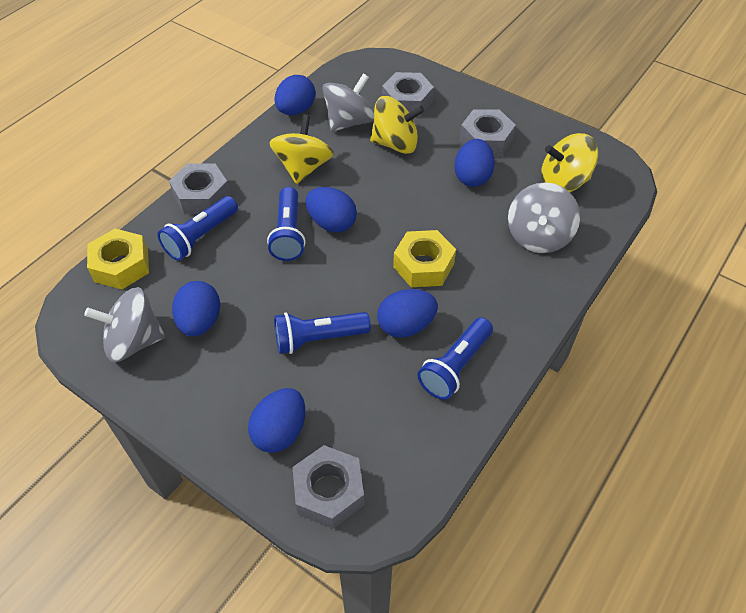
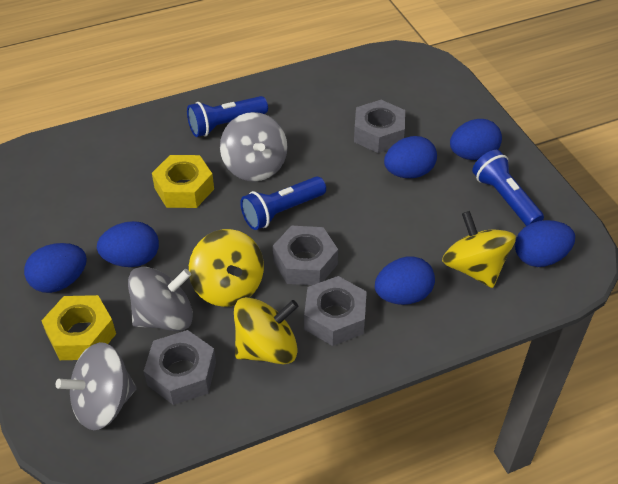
blue flashlight: [157,196,238,261] [267,187,306,261] [274,312,371,354] [418,318,493,400] = 4 -> [187,96,268,137] [240,176,326,230] [472,150,544,226] = 3

